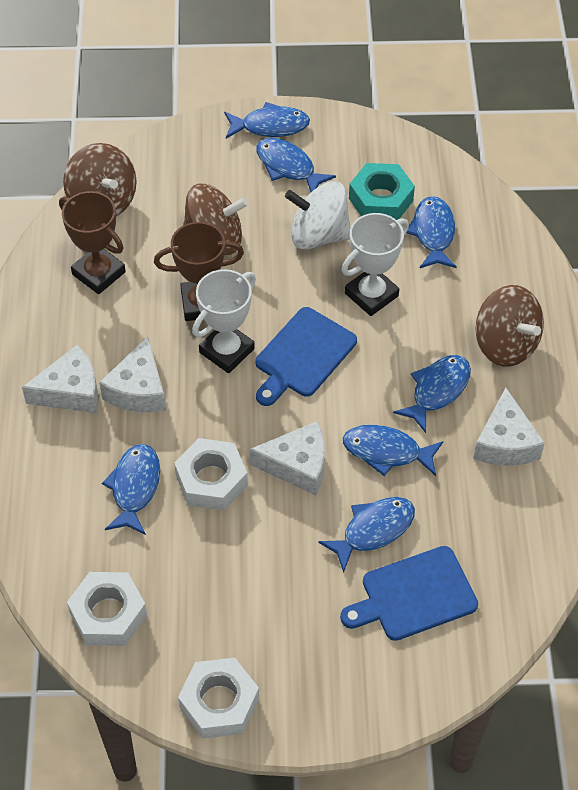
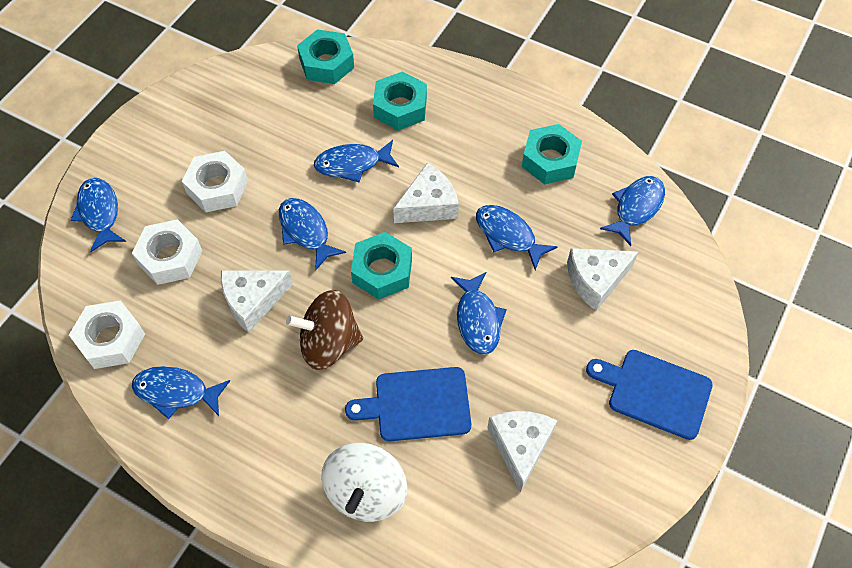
brown spinning top: [63,143,137,216] [183,184,248,255] [476,285,544,367] = 3 -> [286,290,363,370] = 1
brown trophy: [59,191,126,294] [154,222,244,321] = 2 -> none = 0
turquoise nut: [349,163,415,220] = 1 -> [297,29,354,84] [351,232,412,300] [373,71,427,131] [522,124,582,184] = 4
white trophy: [192,269,256,373] [342,213,409,316] = 2 -> none = 0

